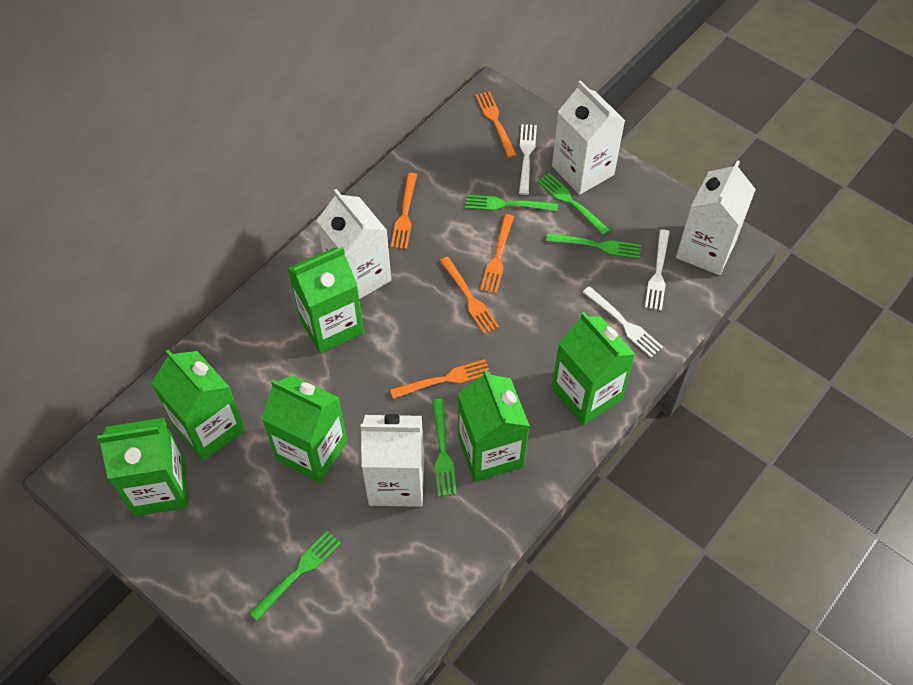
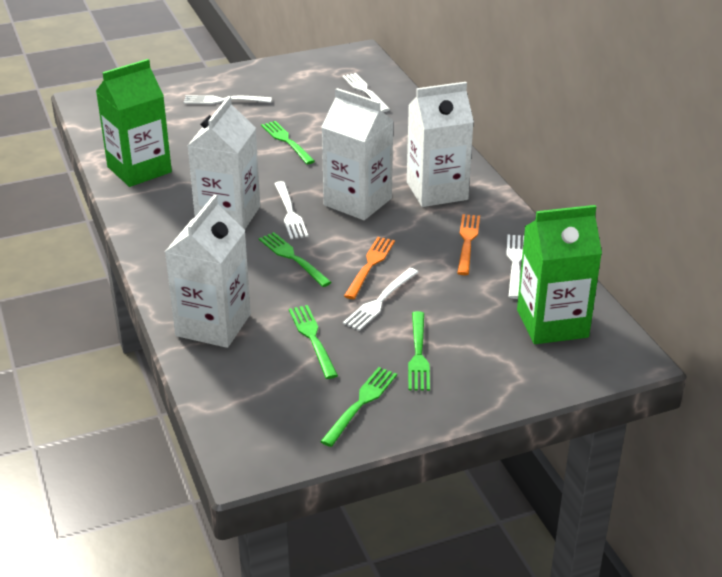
green carton: [97,418,188,516] [151,350,245,461] [262,375,347,483] [287,247,364,353] [458,369,530,482] [552,312,635,425] = 6 -> [96,59,172,187] [517,205,602,344] = 2
orange fork: [390,359,491,399] [391,173,417,249] [440,257,499,334] [475,91,517,158] [480,214,514,294] = 5 -> [344,237,395,299] [457,214,480,275] = 2
white fork: [519,124,537,195] [583,286,663,357] [645,229,670,311] = 3 -> [184,95,272,104] [275,181,308,239] [342,73,390,112] [343,268,418,331] [506,235,524,299] = 5

